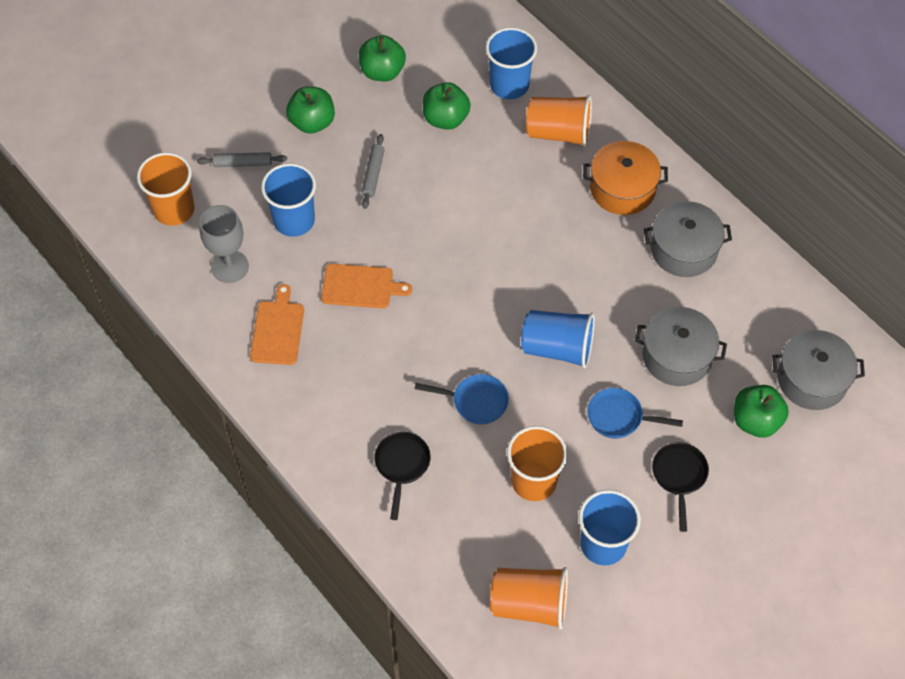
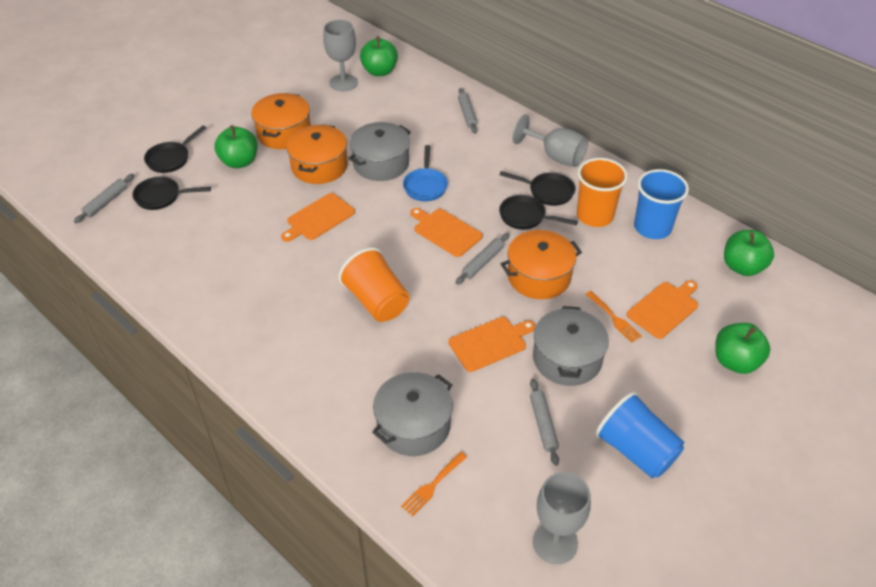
black pan: [374,432,431,520] [652,442,709,532] = 2 -> [132,176,211,210] [144,125,206,173] [499,195,578,230] [500,171,575,206] = 4
blue cup: [261,163,316,237] [485,27,537,99] [521,310,595,369] [579,490,641,565] = 4 -> [595,391,684,478] [634,169,689,239] = 2
blue pan: [415,374,509,424] [587,388,683,439] = 2 -> [403,145,448,201] = 1
grey goblet: [199,205,249,283] = 1 -> [323,20,358,91] [512,114,588,167] [533,472,591,564] = 3
grey rolling pin: [197,152,287,167] [361,134,385,209] = 2 -> [74,174,134,223] [456,233,509,285] [458,88,478,134] [530,379,559,466] = 4
orange cup: [137,152,195,226] [490,567,568,630] [507,426,568,501] [526,95,592,147] = 4 -> [338,247,410,322] [577,158,628,227] = 2
orange cutting board: [250,284,304,365] [321,264,412,308] = 2 -> [281,193,355,242] [410,208,483,257] [448,317,535,372] [627,280,699,339] = 4
orange fork: none = 0 -> [401,452,467,517] [585,291,642,343] = 2
orange pot: [583,141,668,215] = 1 -> [251,93,311,149] [286,124,348,184] [501,230,582,299] = 3

